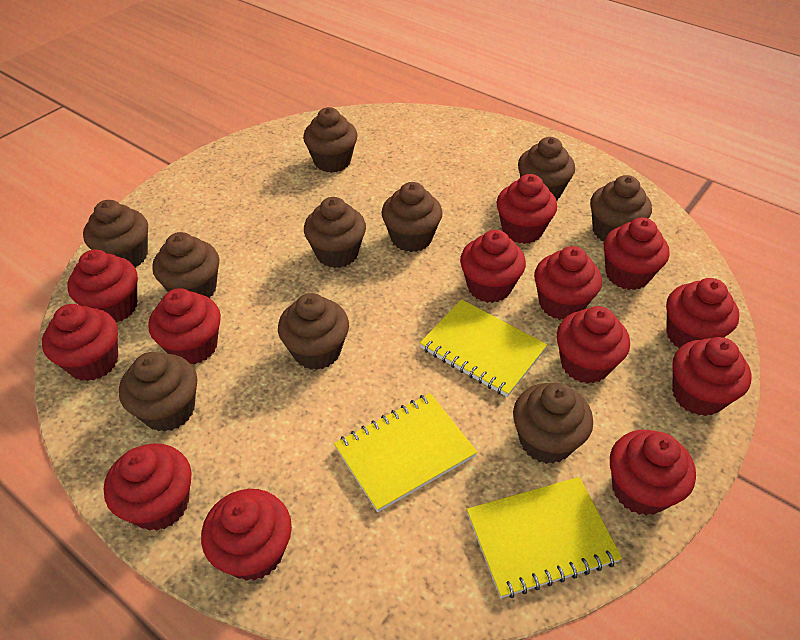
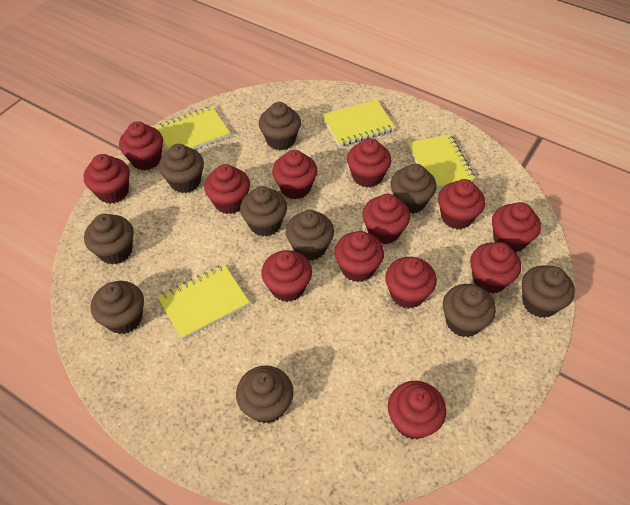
yellow notebook: [334,393,477,512] [420,299,547,397] [467,477,622,598] = 3 -> [156,106,230,150] [158,264,250,340] [322,100,396,146] [408,134,475,190] = 4

